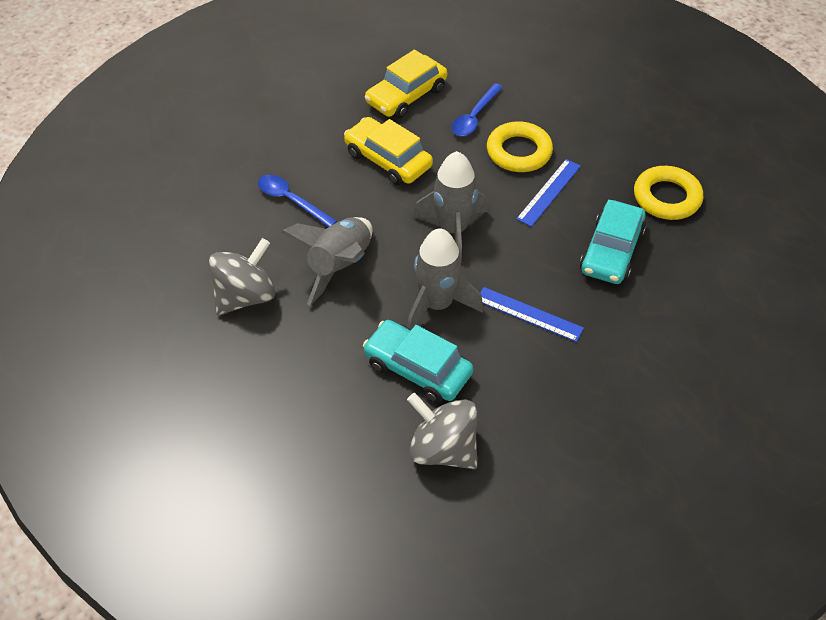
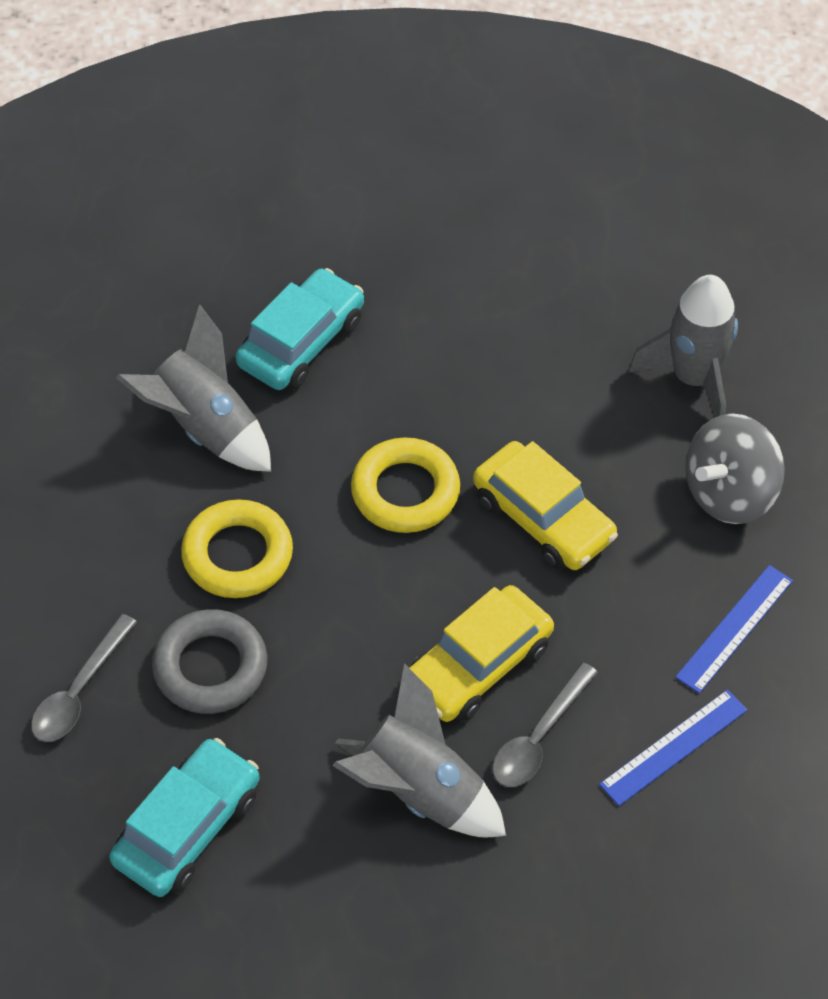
blue spoon: [258,175,337,227] [451,83,503,136] = 2 -> none = 0
grey ring: none = 0 -> [152,609,267,714] = 1
grey spinning top: [209,238,275,315] [407,393,478,469] = 2 -> [685,414,785,524] = 1
grey spoon: none = 0 -> [31,614,137,742] [493,662,598,787] = 2

